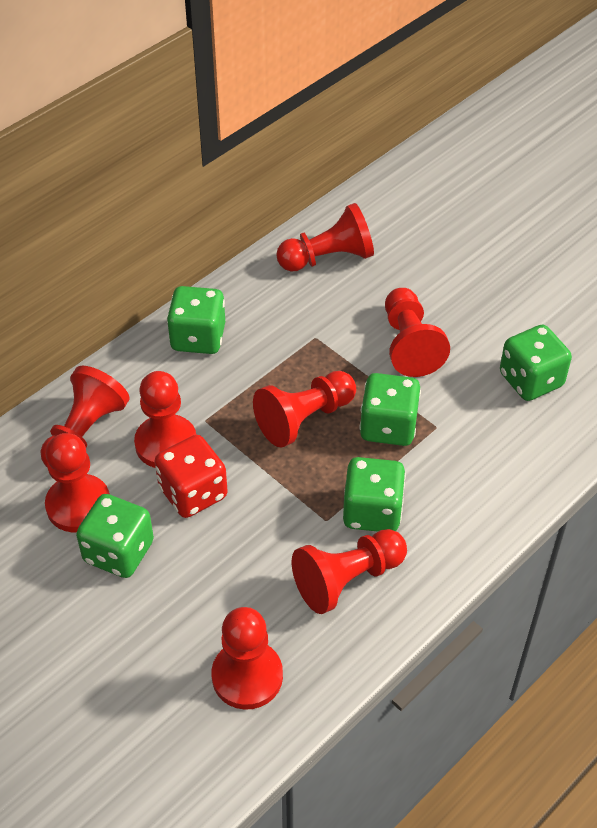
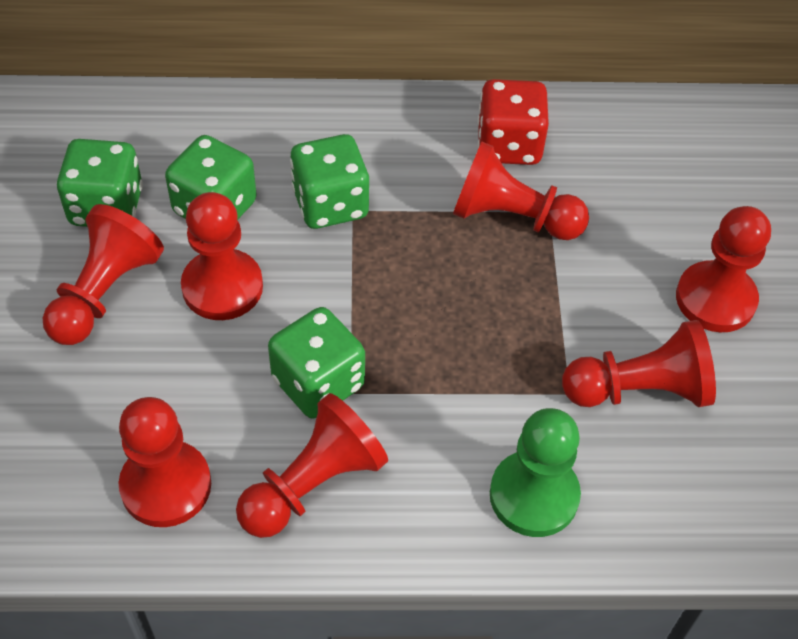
green dice: [76,494,154,578] [167,286,225,354] [343,457,406,532] [359,373,421,446] [500,324,572,401] = 5 -> [57,139,143,227] [165,135,257,220] [268,307,365,418] [290,134,369,229] = 4
green pawn: none = 0 -> [490,408,581,537] = 1
red pawn: [40,366,129,468] [45,433,110,532] [134,371,197,468] [212,607,283,710] [253,371,356,448] [276,203,374,272] [292,529,407,614] [385,288,450,377] = 8 -> [43,204,164,345] [119,397,211,527] [181,192,263,320] [236,393,388,538] [453,142,589,240] [562,320,716,407] [676,206,771,332] = 7

